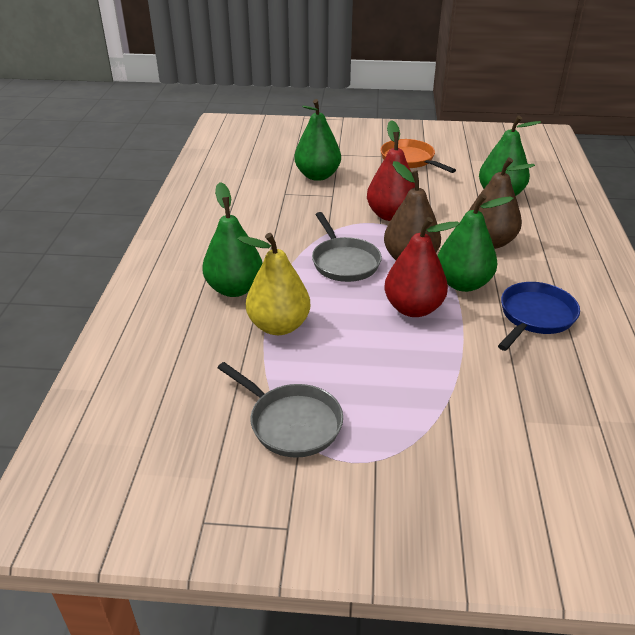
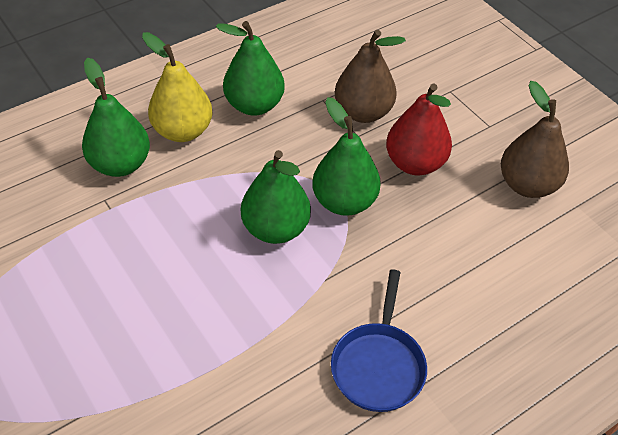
grey pan: [218,362,343,458] [312,212,382,282] = 2 -> none = 0
orange pan: [380,139,456,173] = 1 -> none = 0
red pear: [367,120,415,221] [384,217,460,317] = 2 -> [386,83,452,175] = 1

